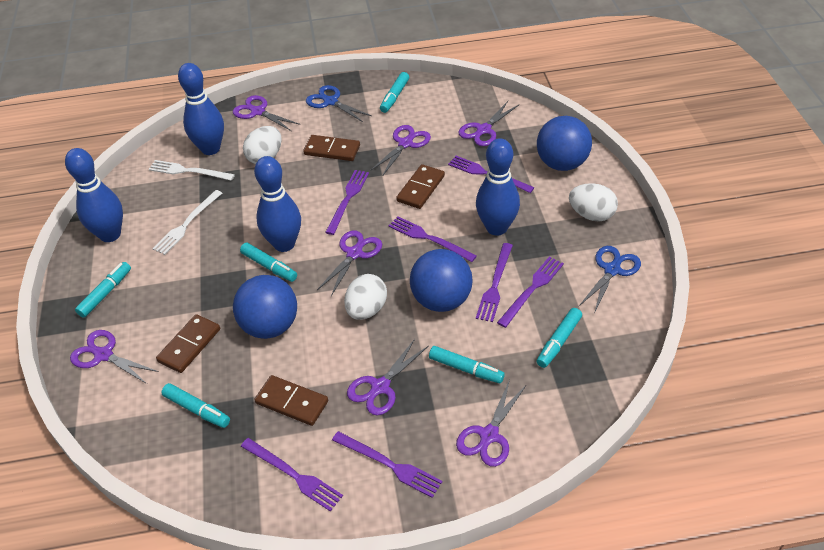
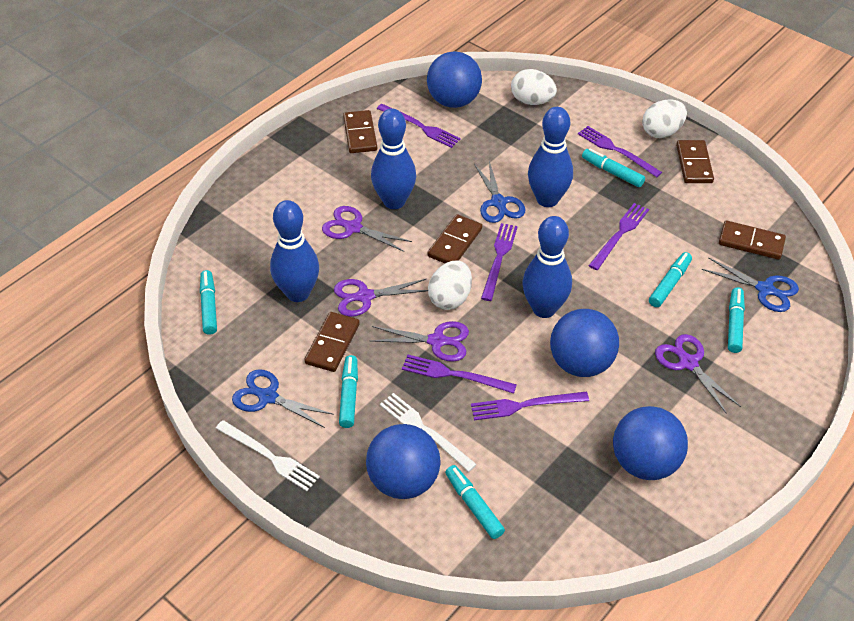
blue ball: [233,275,297,339] [410,249,473,312] [537,116,592,171] = 3 -> [366,424,440,499] [427,51,482,108] [550,309,619,377] [613,406,688,480] = 4
blue scissors: [306,85,372,122] [579,246,641,311] = 2 -> [232,369,334,428] [474,161,525,223] [702,257,799,312] = 3
brown domino: [156,314,220,373] [254,375,328,426] [303,135,360,161] [396,164,445,209] = 4 -> [304,312,360,372] [343,110,377,153] [427,214,482,263] [676,140,714,183] [719,220,786,260] = 5
purple fork: [241,438,343,512] [325,170,369,235] [332,431,443,498] [389,216,477,262] [448,156,535,193] [476,243,513,322] [497,257,564,328] = 7 -> [377,104,461,148] [402,355,517,394] [471,392,589,420] [481,223,518,301] [578,126,662,177] [589,203,649,270] = 6
purple scissors: [70,330,159,384] [233,95,300,131] [317,230,382,296] [347,339,429,415] [370,125,431,176] [456,379,527,467] [459,101,519,146] = 7 -> [322,206,412,252] [334,279,428,317] [371,321,469,362] [655,334,741,414] = 4

